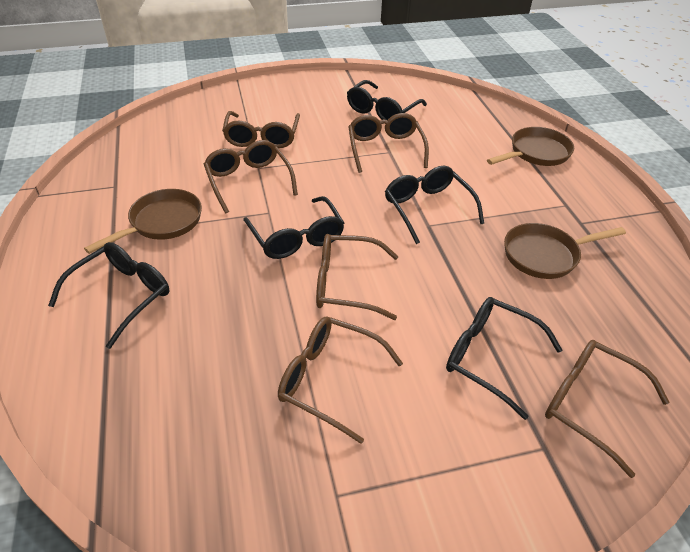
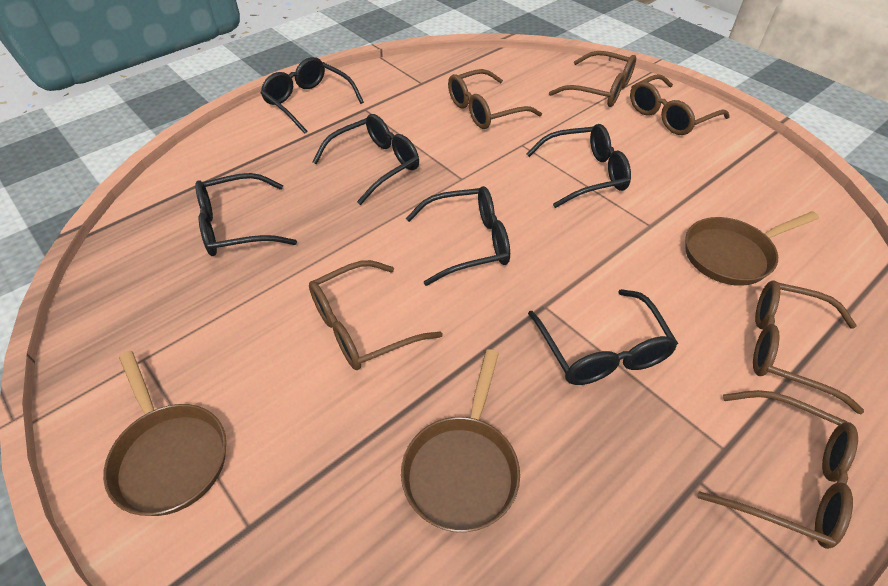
black glasses: [48,242,169,349] [243,196,344,259] [347,80,427,120] [385,166,484,244] [446,297,562,420] = 5 -> [195,173,297,256] [260,57,364,134] [313,114,419,205] [406,186,510,286] [526,124,631,208] [528,289,678,385] = 6

